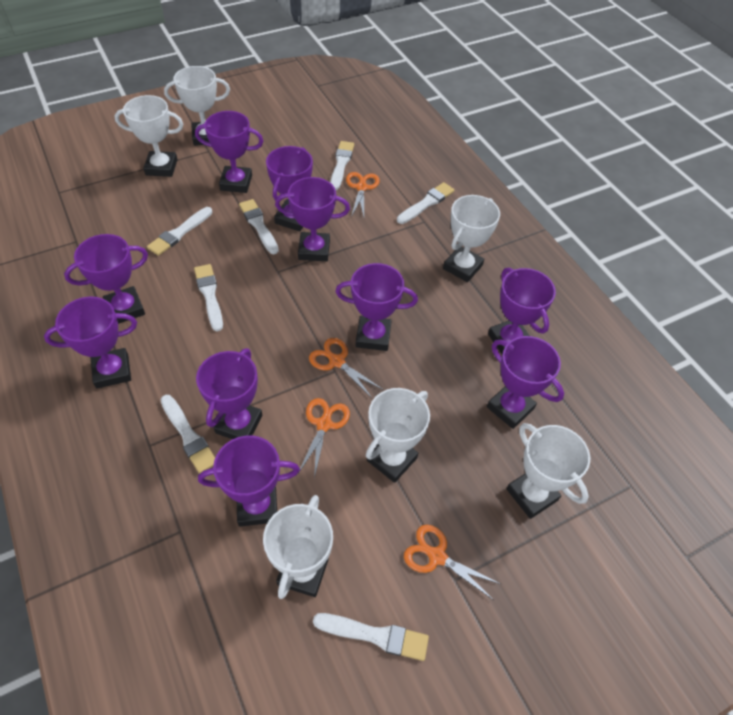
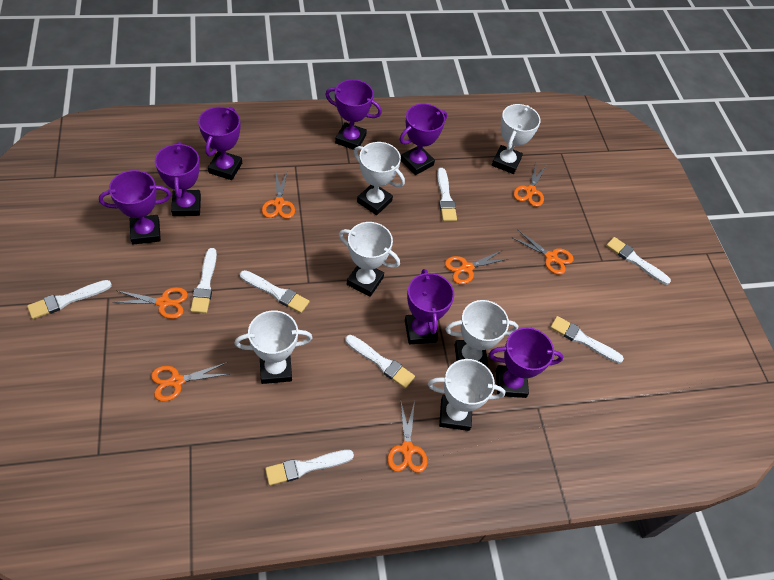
orange scissors: [298,398,350,478] [309,338,382,399] [346,172,380,217] [404,525,501,600] = 4 -> [112,287,188,319] [151,362,229,402] [262,172,295,219] [387,401,427,473] [445,250,508,284] [511,230,574,275] [513,164,546,207] = 7
purple trophy: [44,297,137,388] [64,234,148,324] [195,111,263,193] [196,348,262,439] [198,436,300,527] [266,146,313,231] [275,177,350,261] [335,263,418,351] [487,336,564,429] [488,267,556,354] = 10 -> [99,170,171,245] [155,142,201,216] [198,107,242,180] [325,79,382,150] [399,104,447,175] [405,269,454,344] [489,327,564,398] = 7
white brush: [147,207,212,256] [161,395,215,474] [194,264,223,331] [239,199,279,254] [313,613,429,661] [330,141,354,190] [397,182,454,224] = 7 -> [27,280,112,319] [190,248,217,313] [240,270,310,313] [265,450,354,486] [345,335,415,388] [437,168,457,221] [550,316,624,363] [606,237,671,285] = 8

